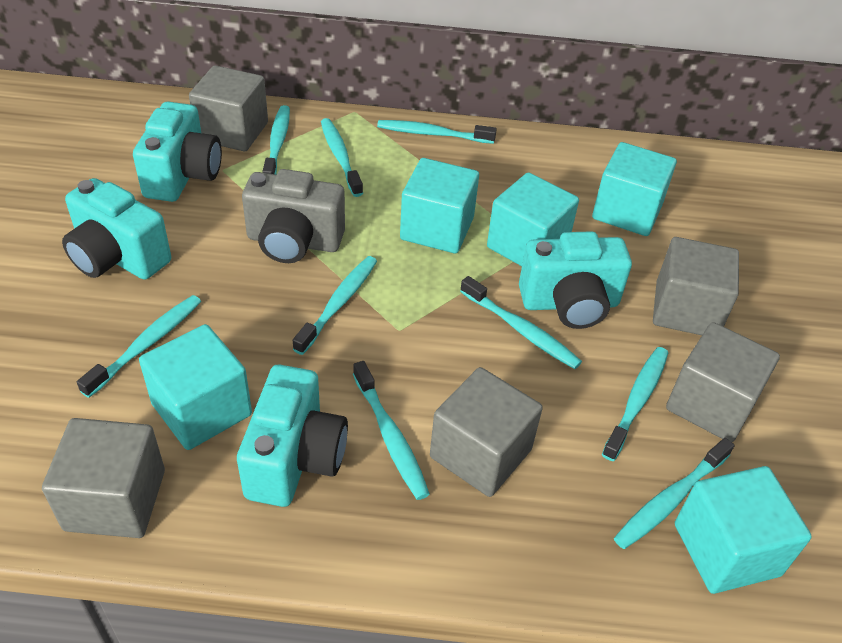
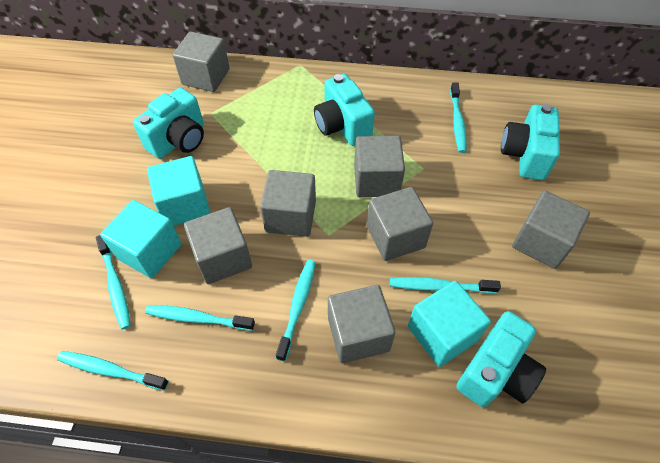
grey camera: [242,169,345,263] = 1 -> none = 0
grey cube: [42,418,165,538] [189,65,268,151] [430,367,543,497] [653,237,739,335] [666,322,780,442] = 5 -> [172,31,230,92] [184,207,252,284] [260,170,316,237] [328,285,395,363] [354,136,405,197] [367,187,433,261] [512,191,590,269] = 7
turquoise cube: [139,324,252,450] [400,158,479,254] [487,172,579,266] [592,142,677,236] [675,466,812,594] = 5 -> [100,200,181,278] [147,156,211,226] [408,281,491,367] = 3
turquoise toothbrush: [77,295,201,398] [262,105,290,175] [293,256,377,355] [321,118,363,197] [353,361,430,500] [377,120,497,144] [460,276,582,369] [602,347,668,461] [614,438,735,549] = 9 -> [57,351,169,391] [96,235,131,330] [145,305,255,331] [276,260,316,361] [390,277,501,293] [450,82,467,153] = 6

